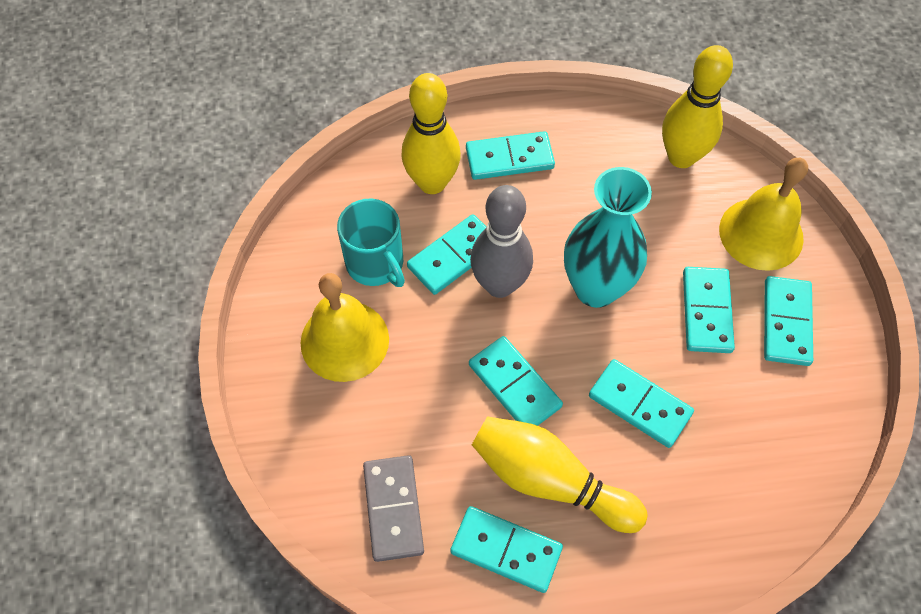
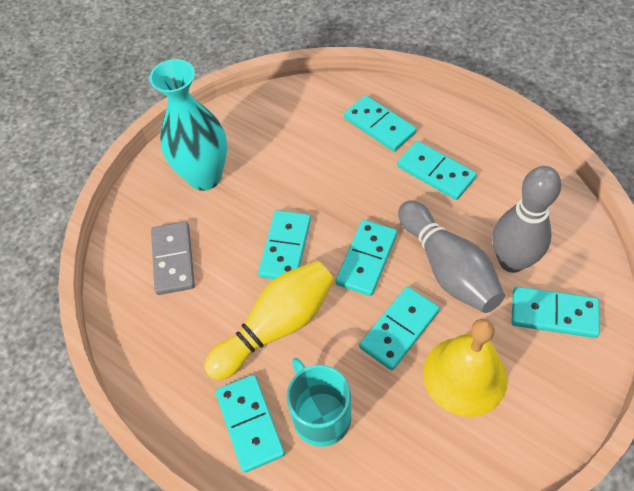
grey bowling pin: [470,185,533,298] = 1 -> [398,200,505,313] [493,166,561,273] = 2
yellow bell: [300,273,389,382] [719,158,808,271] = 2 -> [423,319,508,417] = 1
yellow bowling pin: [401,73,461,194] [472,416,648,533] [662,45,733,168] = 3 -> [204,261,334,380] = 1

